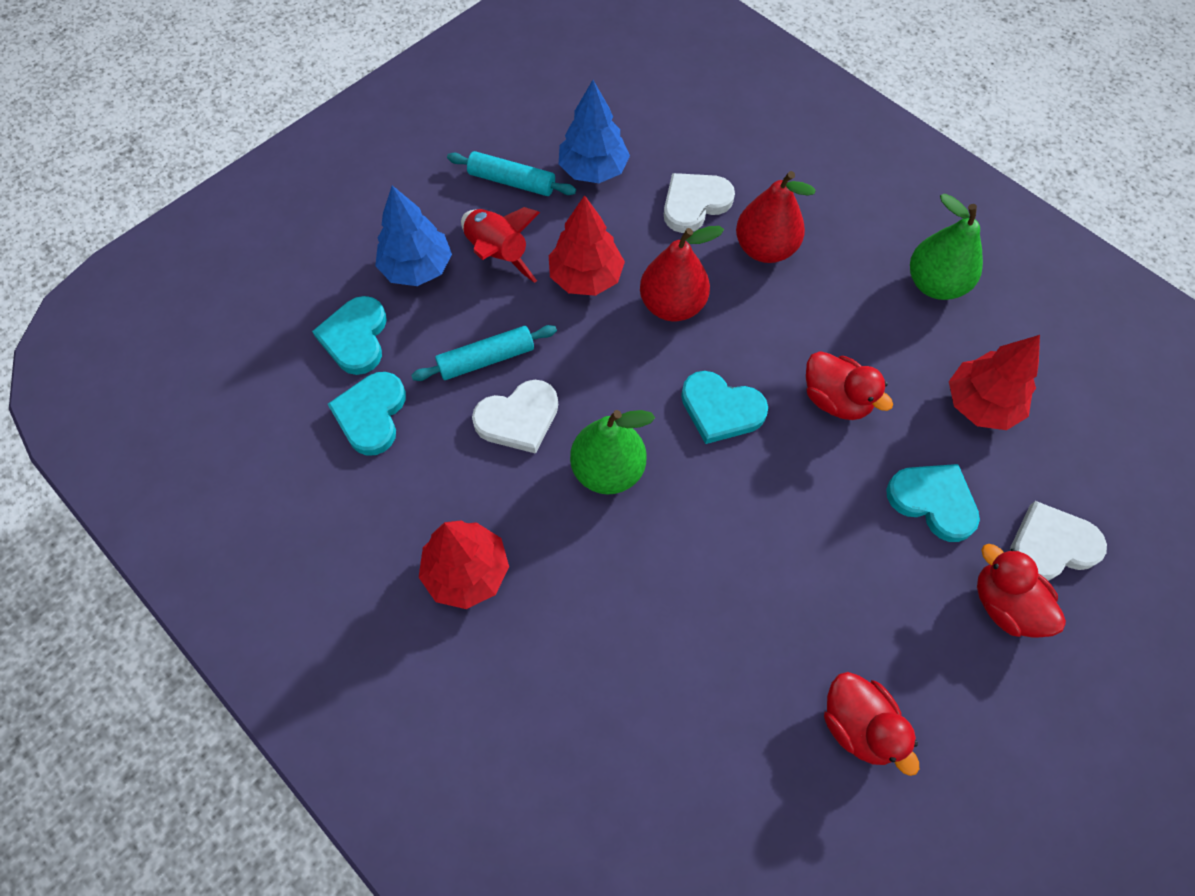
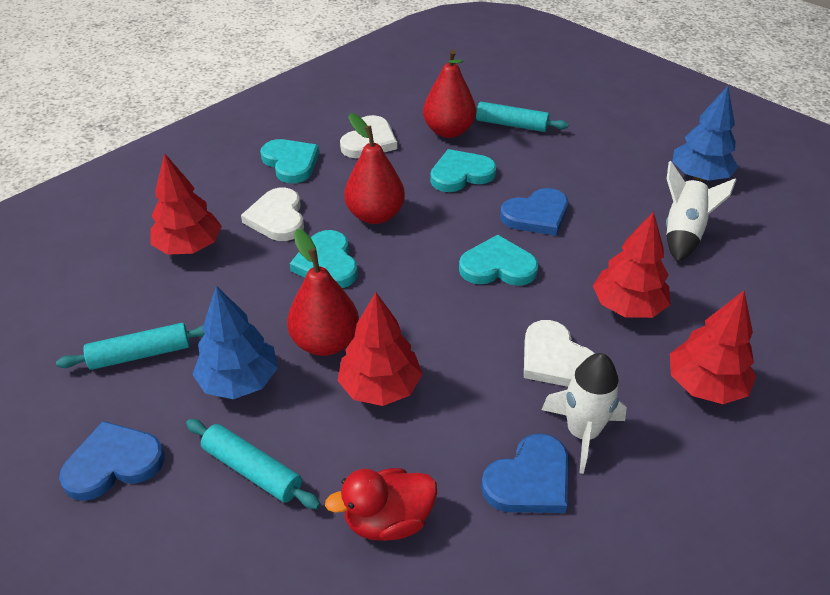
blue heart: none = 0 -> [59,421,165,501] [481,433,569,513] [500,188,568,236] = 3
green pear: [570,410,655,494] [910,193,983,300] = 2 -> none = 0
red duck: [806,351,893,420] [824,672,919,776] [977,544,1066,638] = 3 -> [325,468,437,541] = 1
red pear: [640,226,724,321] [736,171,816,263] = 2 -> [287,229,359,356] [344,113,405,224] [423,49,476,138] = 3
red rocket: [461,207,540,283] = 1 -> none = 0
red tree: [419,520,509,609] [549,195,625,296] [949,335,1040,430] = 3 -> [150,153,222,255] [337,292,422,406] [593,211,670,318] [670,291,756,404] = 4
turquoise rolling pin: [411,325,557,381] [447,151,576,196] = 2 -> [56,323,205,370] [186,419,321,509] [476,102,569,132] = 3
white rocket: none = 0 -> [542,353,627,474] [666,161,736,262] = 2

